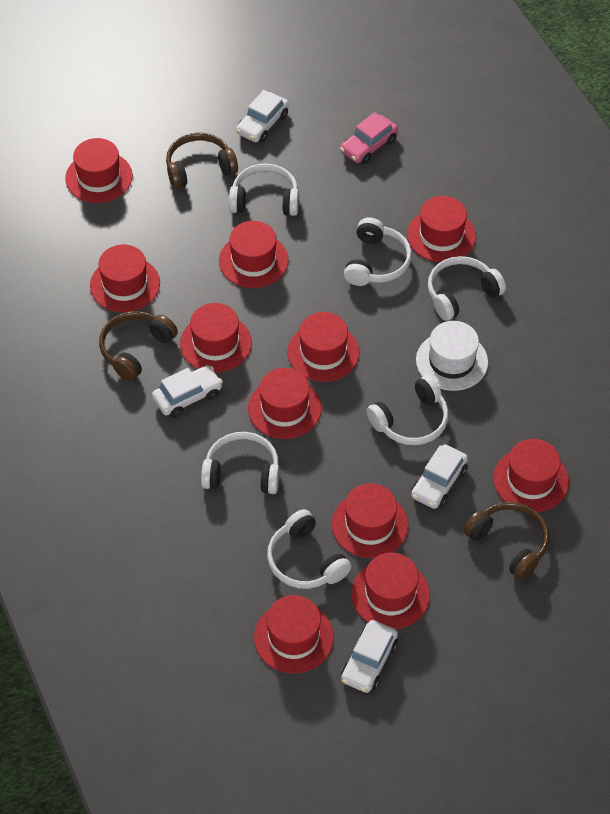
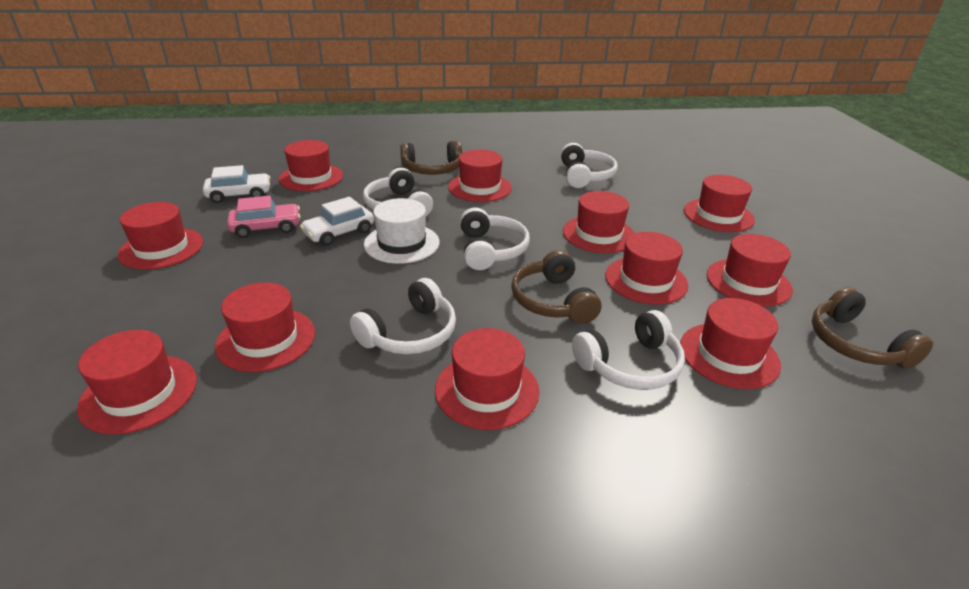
white car: [152,365,223,418] [236,90,289,143] [341,620,398,693] [411,444,468,509] = 4 -> [203,165,271,203] [300,197,374,246] = 2
white headphones: [201,432,280,494] [229,164,299,216] [267,509,351,589] [344,217,412,286] [367,375,449,445] [428,256,506,321] = 6 -> [350,278,456,354] [363,168,433,216] [460,207,530,270] [561,143,618,188] [572,310,685,390] = 5

